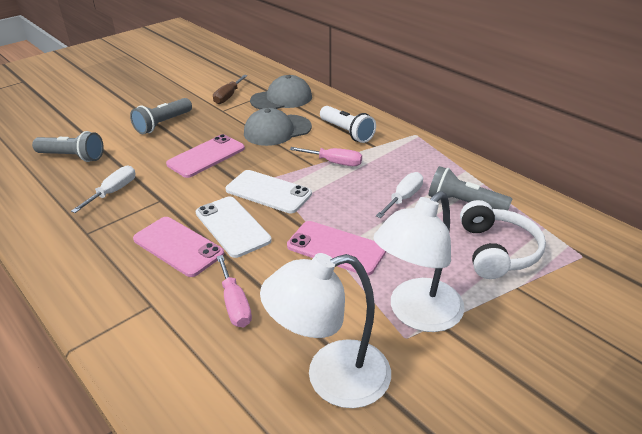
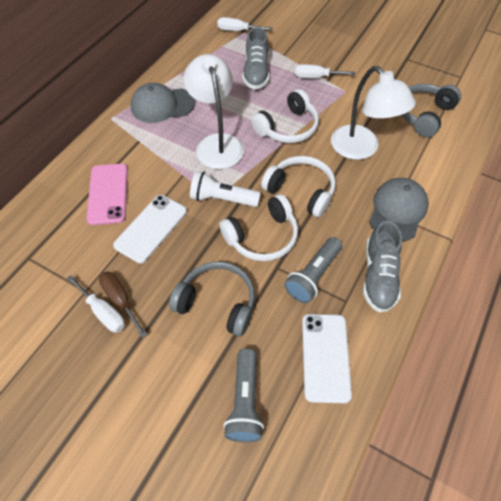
grey flashlight: [32,131,104,162] [130,98,192,134] [428,166,512,210] = 3 -> [224,349,264,442] [284,237,342,303] = 2
grey headphones: none = 0 -> [169,262,255,336] [401,84,461,137] = 2
grey shoe: none = 0 -> [242,27,270,90] [363,221,402,313] = 2
pink phone: [133,217,224,277] [166,134,245,178] [287,221,386,276] = 3 -> [87,164,128,225] = 1
pink screwdriver: [217,255,252,327] [290,147,362,166] = 2 -> none = 0
white headphones: [460,200,546,279] = 1 -> [219,194,298,261] [251,89,319,143] [261,156,336,218] = 3
white screwdriver: [71,166,136,213] [376,172,423,218] = 2 -> [67,275,125,332] [217,17,273,31] [295,64,355,78] = 3

